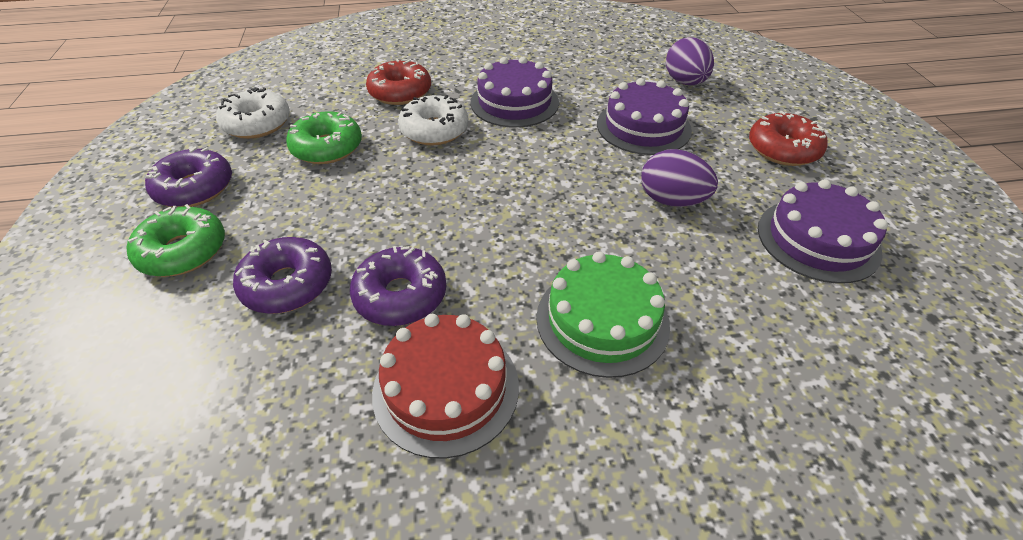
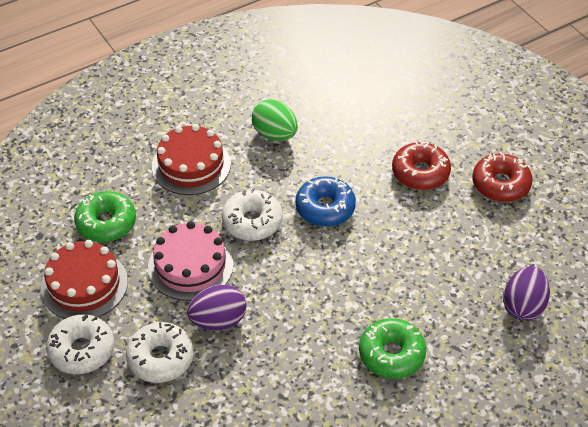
blue donut: none = 0 -> [295,176,356,227] = 1
green cake: [536,251,670,378] = 1 -> none = 0
green egg: none = 0 -> [252,99,298,141] = 1
pink cake: none = 0 -> [148,221,234,301] = 1
purple cake: [471,57,559,128] [597,78,692,155] [758,179,888,284] = 3 -> none = 0
purple donut: [145,146,232,207] [233,237,332,314] [350,246,446,326] = 3 -> none = 0
red cake: [372,314,519,459] = 1 -> [40,240,128,319] [152,124,231,195] = 2
white donut: [216,87,290,139] [398,95,469,145] = 2 -> [46,314,114,374] [126,322,194,383] [222,188,283,241] = 3

